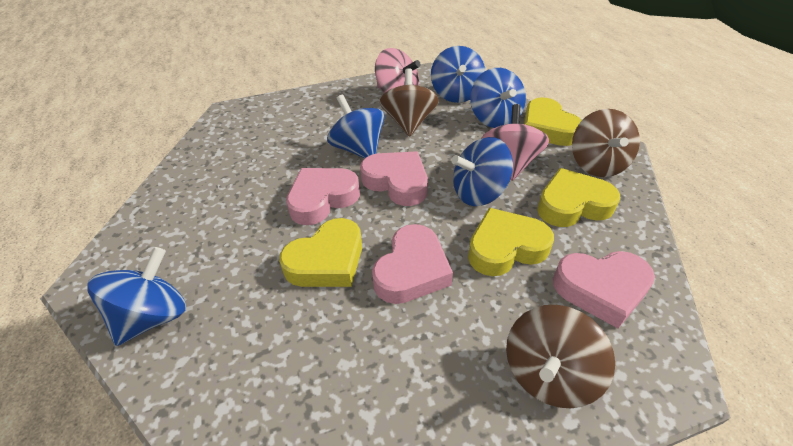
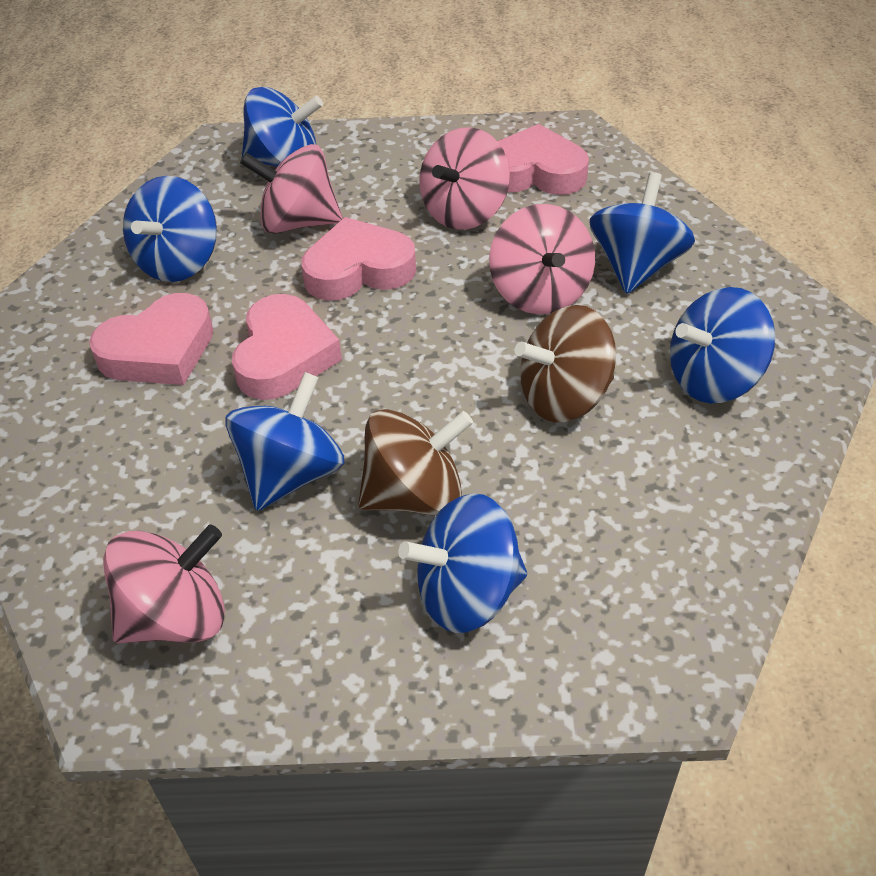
blue spinning top: [87,247,186,346] [327,95,385,159] [431,46,485,103] [451,137,513,206] [470,68,526,128] = 5 -> [123,176,217,282] [225,372,345,511] [242,87,323,167] [398,493,527,633] [590,172,695,294] [670,287,775,403] = 6
brown spinning top: [379,68,439,137] [506,305,615,408] [572,109,640,177] = 3 -> [358,409,473,516] [515,305,616,422] = 2
pink spinning top: [375,48,421,93] [481,104,549,181] = 2 -> [103,524,225,644] [240,144,343,234] [419,127,510,230] [489,204,595,314] = 4
yellow heart: [279,218,362,287] [468,208,554,276] [524,98,582,146] [537,168,620,227] = 4 -> none = 0

